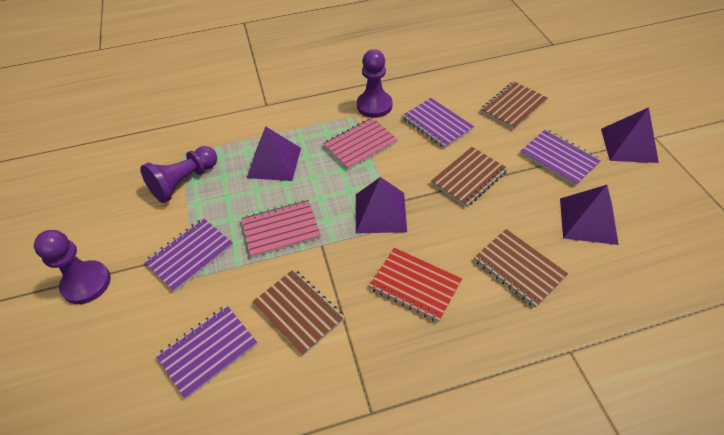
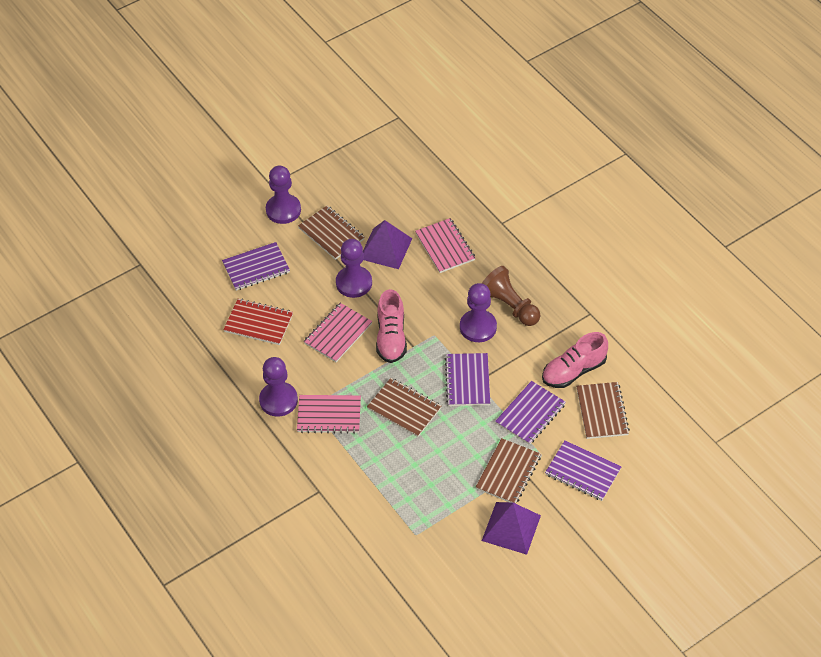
brown pawn: none = 0 -> [482,266,540,326] = 1
pink notebook: [242,200,321,257] [323,118,398,170] = 2 -> [297,395,361,434] [304,303,372,362] [415,218,475,273] = 3
pink shoe: none = 0 -> [376,289,407,363] [542,332,608,388] = 2
purple pawn: [34,230,111,304] [140,146,217,203] [357,49,393,118] = 3 -> [259,357,298,417] [266,166,301,224] [336,239,372,298] [460,283,497,342] = 4
purple pyramid: [247,127,301,181] [356,177,407,234] [560,185,619,245] [601,107,659,163] = 4 -> [363,220,412,269] [482,502,541,555] = 2

